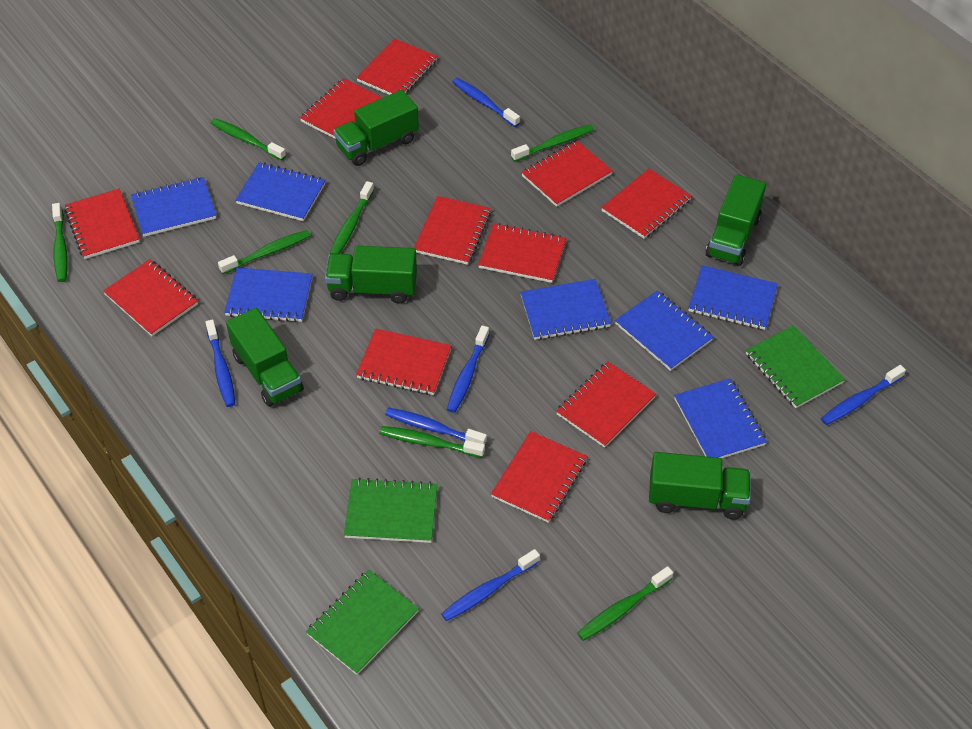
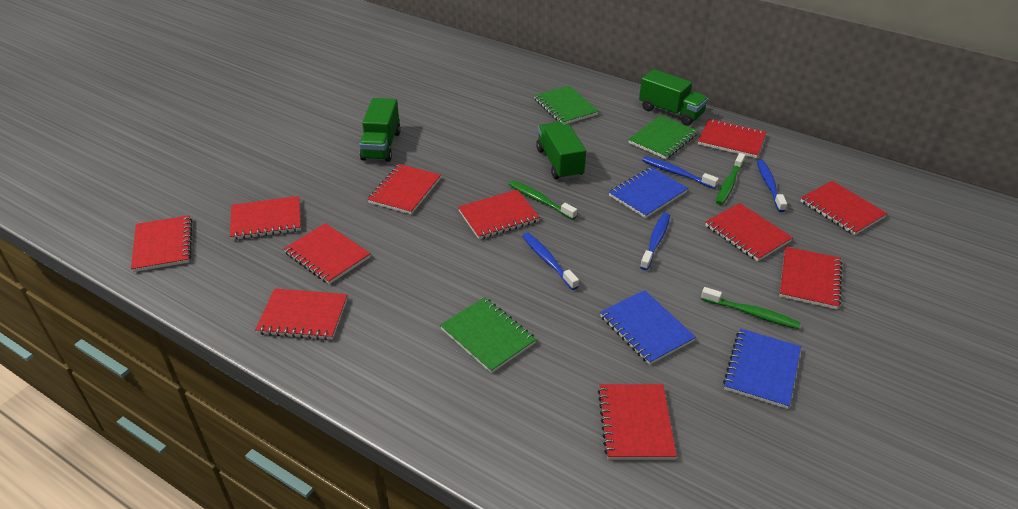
blue notebook: [131,177,216,237] [224,267,312,322] [235,162,326,221] [520,279,611,340] [615,290,713,371] [674,378,767,458] [688,265,778,330] = 7 -> [600,290,696,365] [609,167,688,218] [723,329,801,409] = 3
blue toothbrush: [205,320,235,407] [385,407,487,444] [441,549,540,621] [447,325,489,413] [452,78,520,127] [821,365,906,425] = 6 -> [522,233,579,290] [640,213,670,270] [642,156,719,189] [757,160,787,212] = 4
green toothbrush: [52,203,68,282] [211,118,286,161] [218,230,310,274] [330,181,374,254] [379,426,485,458] [511,124,594,162] [577,566,673,641] = 7 -> [509,180,577,220] [701,287,801,329] [716,153,745,205] = 3
green truck: [226,308,304,407] [325,246,417,303] [333,90,419,166] [649,452,751,519] [706,174,766,266] = 5 -> [359,98,401,162] [536,122,586,180] [639,69,708,126] = 3

